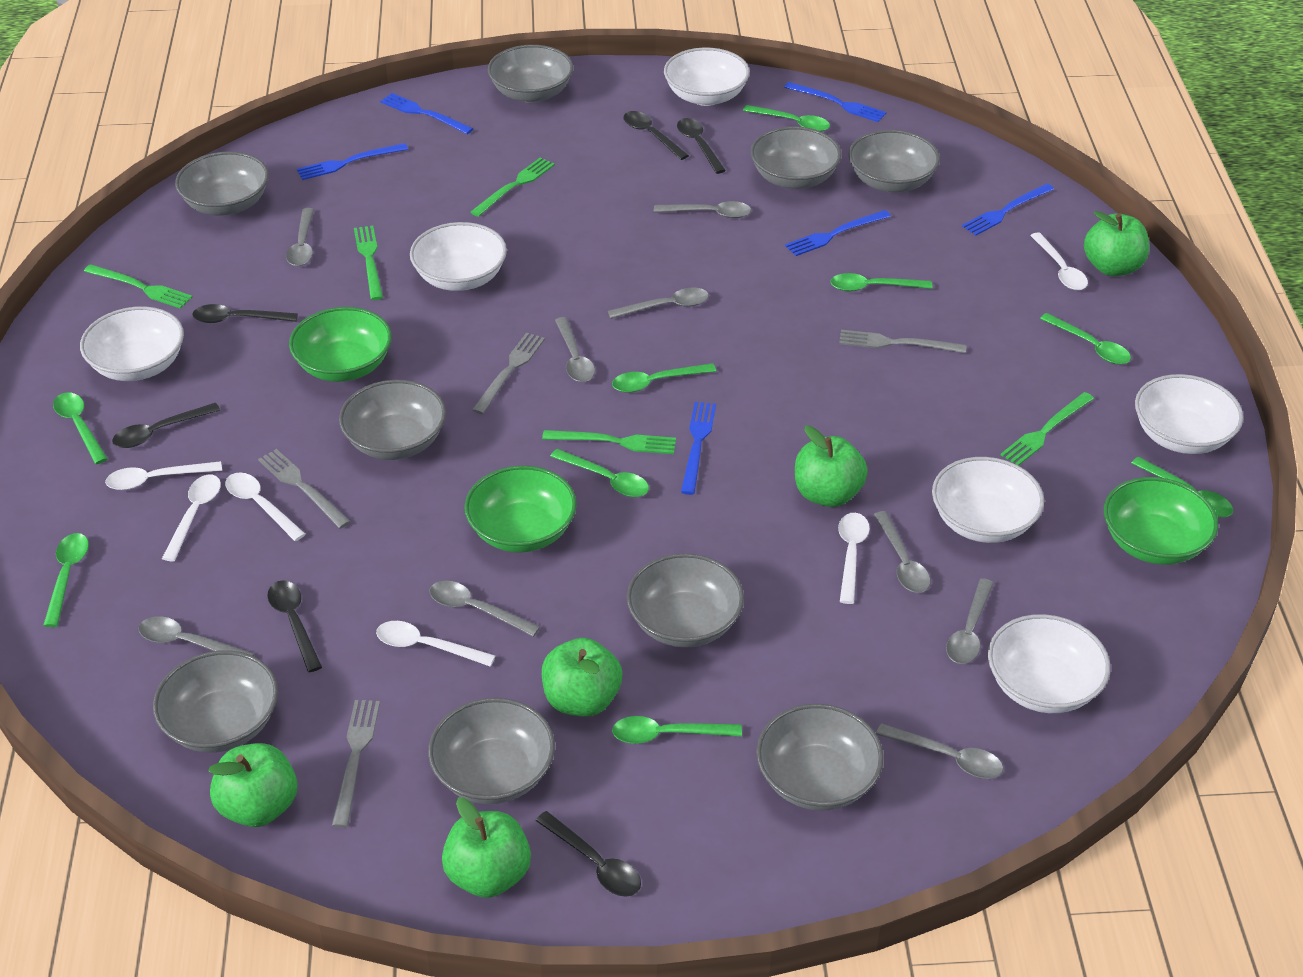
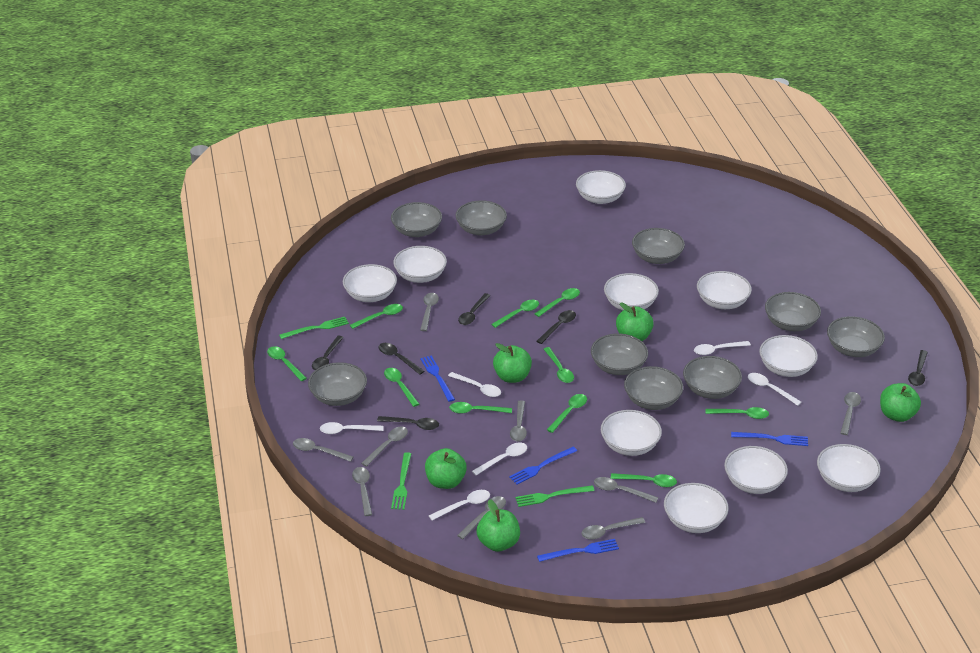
blue fork: [297,143,408,180] [380,93,473,134] [681,402,716,495] [784,82,886,122] [785,210,891,256] [962,184,1054,236] = 6 -> [420,356,455,402] [509,447,577,485] [537,539,619,562] [731,432,808,446] = 4
green bowl: [289,307,392,382] [464,466,577,553] [1104,477,1218,565] = 3 -> none = 0
green fork: [84,264,192,309] [354,226,383,300] [470,157,555,217] [542,430,676,454] [1001,392,1094,466] = 5 -> [279,317,349,339] [391,452,411,510] [515,485,595,507] = 3
green spoon: [43,533,89,627] [53,392,108,464] [550,449,649,497] [612,363,717,393] [612,716,742,744] [743,105,830,132] [830,273,933,291] [1040,313,1131,365] [1131,457,1233,517] = 9 -> [267,346,307,381] [350,304,403,329] [384,368,419,407] [449,402,512,414] [491,300,539,328] [534,288,580,317] [544,347,574,383] [547,394,587,433] [611,473,677,487] [706,407,769,419] = 10
grey fork: [258,449,351,529] [332,700,380,828] [472,333,545,414] [839,330,966,354] = 4 -> none = 0
white bowl: [80,306,184,381] [410,222,507,291] [664,47,750,106] [932,457,1044,543] [988,614,1110,713] [1135,374,1243,454] = 6 -> [343,264,397,302] [393,246,447,283] [576,170,626,204] [601,410,662,456] [604,273,659,310] [664,483,729,533] [697,271,752,309] [724,446,788,494] [759,335,818,377] [817,444,881,492] = 10

